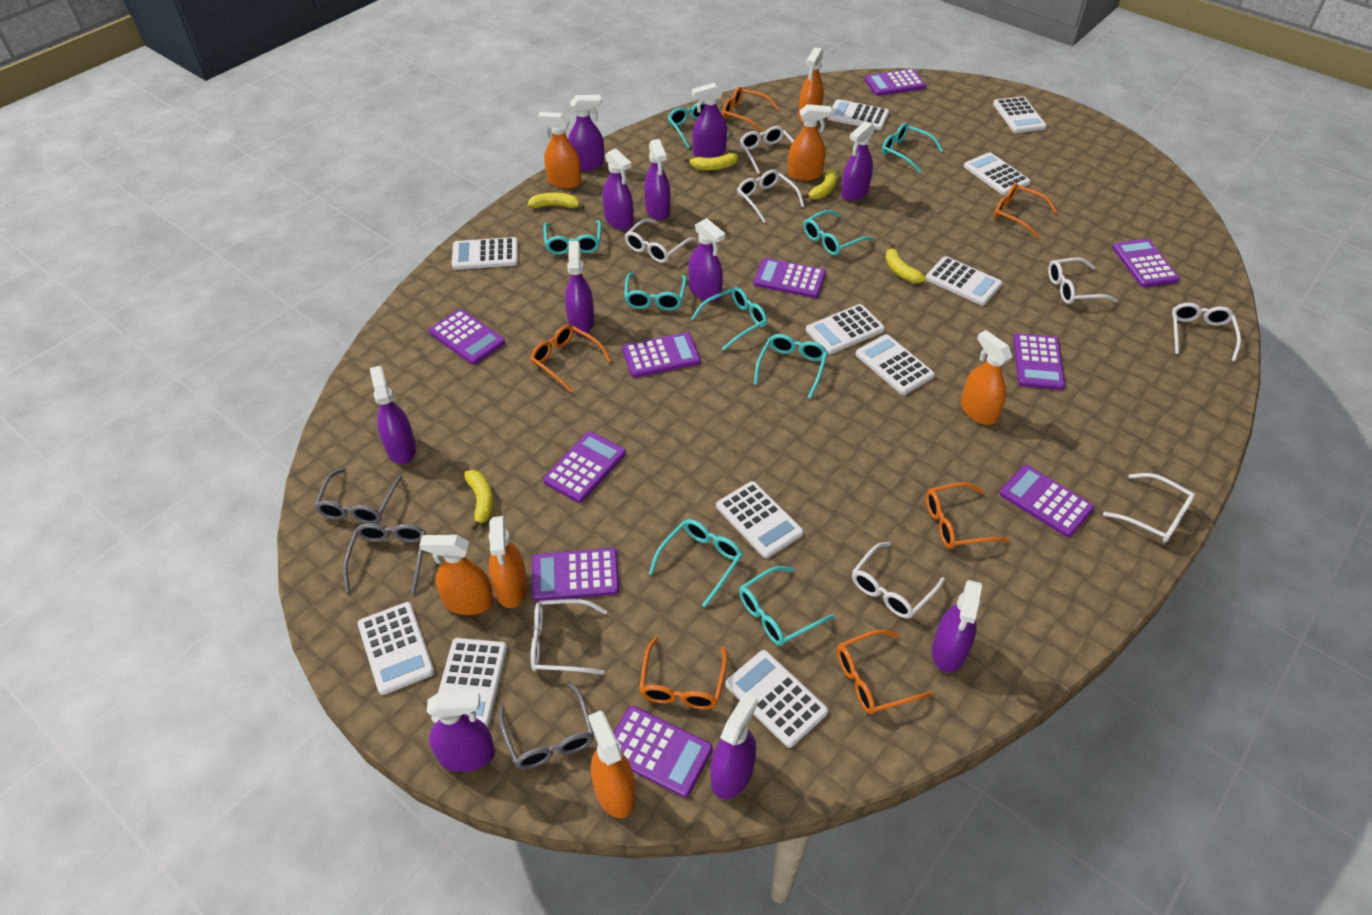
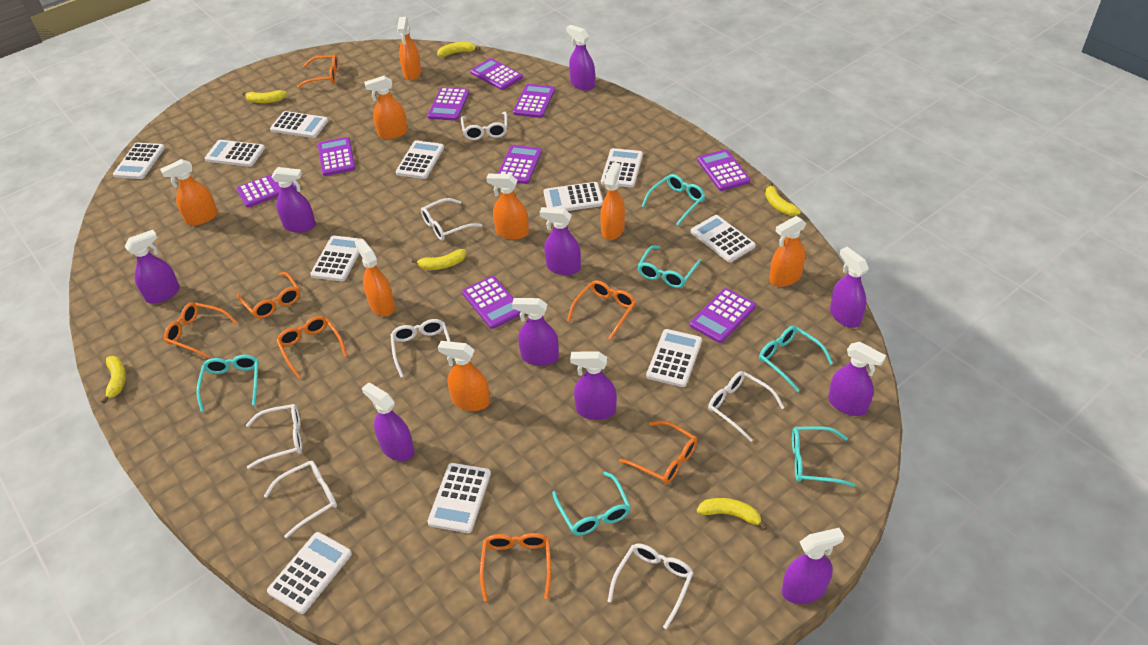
grey glasses: [314,468,403,524] [343,523,426,593] [499,682,594,769] = 3 -> none = 0
orange glasses: [530,324,612,393] [639,637,727,710] [722,87,779,132] [837,630,933,715] [926,482,1009,549] [994,183,1058,238] = 6 -> [164,302,237,358] [237,272,300,319] [276,316,347,379] [297,54,339,88] [480,533,551,601] [567,280,636,340] [619,421,697,484] = 7
orange spray bottle: [419,535,494,615] [488,516,528,608] [537,112,581,189] [588,710,636,818] [788,104,832,181] [798,47,824,124] [961,330,1012,425] = 7 -> [160,159,218,225] [355,239,395,316] [364,76,408,139] [397,17,422,80] [438,341,490,411] [486,174,529,240] [600,162,625,240] [769,216,806,287] = 8
purple calculator: [429,309,505,365] [532,548,619,601] [543,431,626,503] [613,706,713,797] [622,332,701,378] [753,258,826,298] [865,69,926,96] [999,465,1094,537] [1013,333,1065,390] [1112,239,1180,288] = 10 -> [237,174,297,208] [318,137,355,176] [428,87,470,121] [462,276,520,329] [470,58,523,90] [498,145,542,184] [513,84,555,118] [690,288,756,343] [697,149,751,191] = 9
purple spray bottle: [370,366,416,464] [427,692,495,772] [565,241,594,334] [568,95,604,171] [603,148,634,230] [644,139,671,220] [688,218,725,302] [692,83,727,158] [710,692,758,799] [841,121,875,201] [932,580,982,673] = 11 -> [125,230,180,304] [271,167,316,233] [362,383,415,461] [512,298,559,366] [539,207,581,275] [566,25,595,91] [570,351,617,420] [782,528,844,604] [828,342,886,416] [830,247,869,328] = 10
turquoise glasses: [543,220,601,255] [624,273,687,311] [649,519,743,607] [668,101,729,148] [691,287,767,351] [739,566,835,646] [754,334,828,399] [803,210,873,255] [882,123,943,173] = 9 -> [196,355,259,412] [552,472,631,536] [638,246,702,288] [642,174,705,225] [759,326,833,392] [792,426,855,487] = 6
white glasses: [531,599,607,675] [625,219,696,263] [737,169,804,223] [740,126,794,174] [852,542,945,619] [1048,258,1118,304] [1103,473,1195,543] [1172,303,1241,361] = 8 -> [246,404,302,469] [264,461,337,538] [390,319,453,377] [421,198,482,240] [461,112,507,140] [608,543,693,629] [708,371,785,442] = 7
yellow banana: [464,470,493,530] [527,193,585,209] [684,153,738,170] [802,169,838,199] [885,244,926,283] = 5 -> [101,356,126,404] [242,90,287,103] [412,249,466,270] [437,42,481,57] [697,498,767,530] [765,182,801,216] = 6

